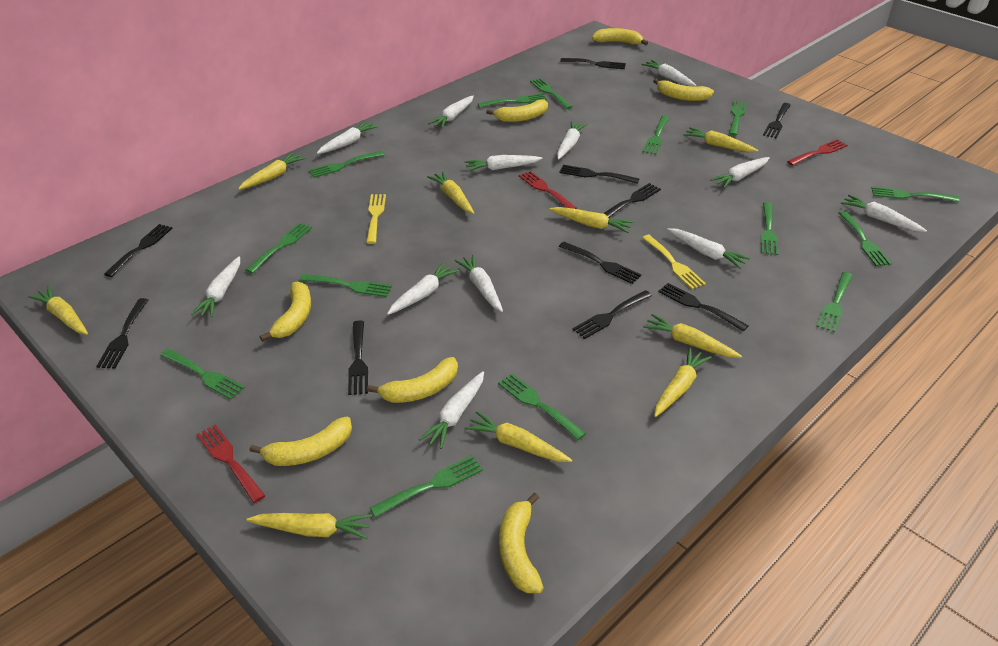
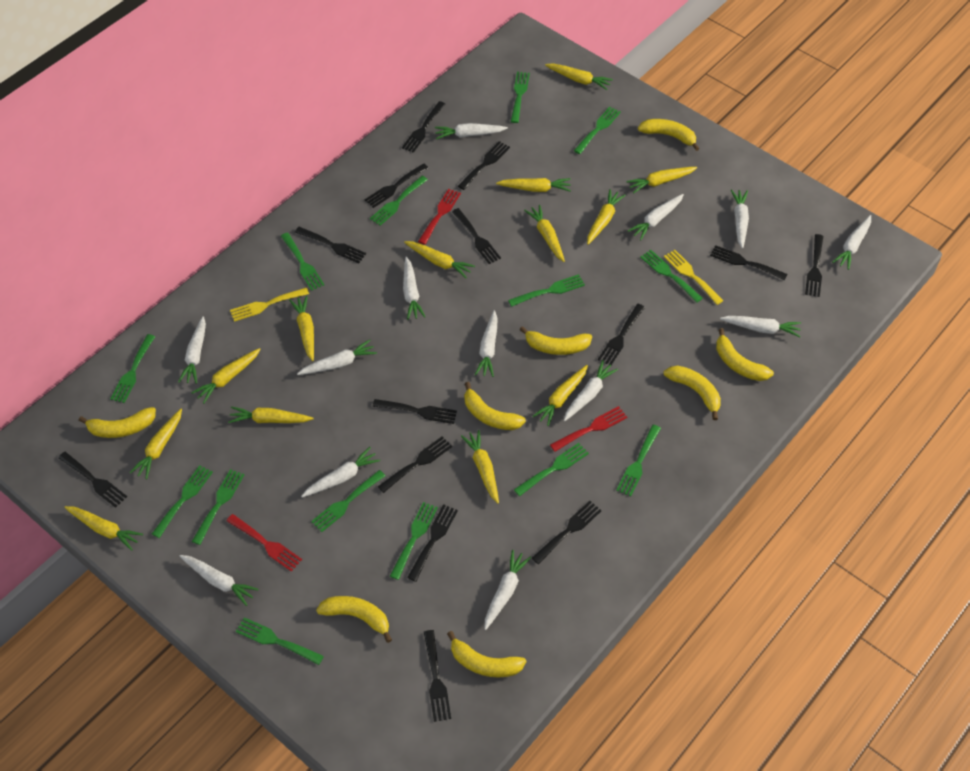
black fork: [96,298,148,368] [104,224,173,277] [348,321,368,395] [559,242,641,284] [560,58,626,69] [560,165,640,184] [572,290,652,339] [603,183,661,218] [658,283,749,331] [763,103,791,138] = 10 -> [58,452,127,508] [295,227,366,263] [365,163,428,208] [373,399,457,424] [378,437,452,493] [402,101,446,153] [407,504,458,582] [424,630,451,722] [452,208,501,264] [458,141,510,190] [532,501,602,564] [598,304,645,365] [710,245,787,280] [805,234,823,297] = 14
white carrot: [191,256,240,317] [317,121,378,154] [387,262,459,315] [419,371,484,449] [428,96,474,128] [454,255,503,312] [465,155,543,171] [557,121,587,160] [641,60,697,86] [667,228,750,269] [710,157,770,188] [841,195,927,232] = 12 -> [178,316,206,384] [179,555,259,606] [297,340,377,375] [301,447,380,498] [403,257,425,320] [435,123,508,139] [475,310,498,377] [484,550,531,630] [564,360,618,421] [628,194,684,240] [720,316,801,337] [731,189,749,249] [832,215,871,270] = 13
yellow banana: [249,417,352,466] [260,282,311,342] [367,357,458,403] [486,100,548,122] [499,493,544,593] [592,28,648,45] [653,79,714,101] = 7 -> [79,407,156,438] [316,596,392,643] [447,631,526,678] [464,382,526,430] [519,326,592,355] [638,119,700,151] [664,365,721,420] [716,328,774,381] = 8
yellow carrot: [28,286,88,335] [238,152,305,190] [246,513,372,539] [427,171,474,214] [465,411,572,462] [549,207,633,233] [643,314,742,358] [654,348,712,417] [683,127,758,152] = 9 -> [64,506,143,551] [130,409,182,479] [191,348,261,404] [228,406,313,423] [289,296,314,361] [404,241,475,278] [461,430,499,504] [496,178,571,192] [524,205,565,262] [533,365,588,426] [545,63,613,90] [587,189,626,245] [626,167,697,194] = 13

